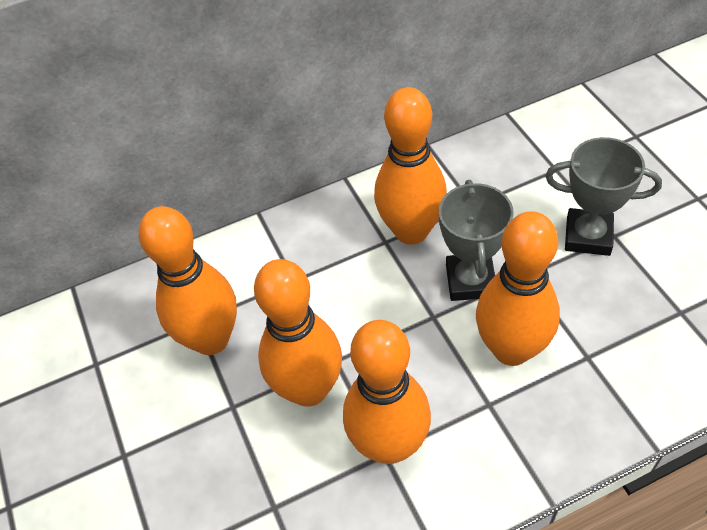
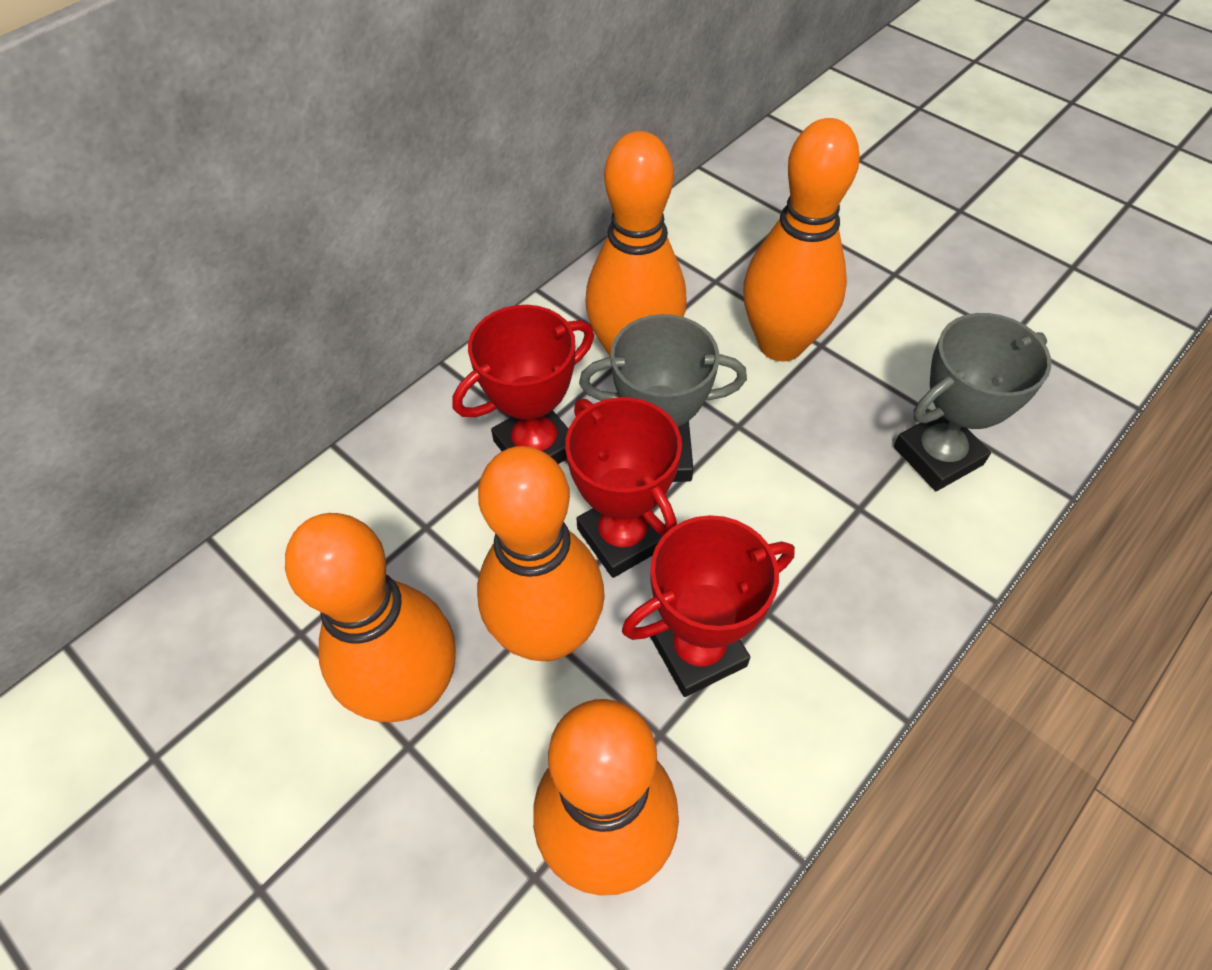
red trophy: none = 0 -> [452,305,594,464] [565,397,682,578] [622,515,795,697] = 3

